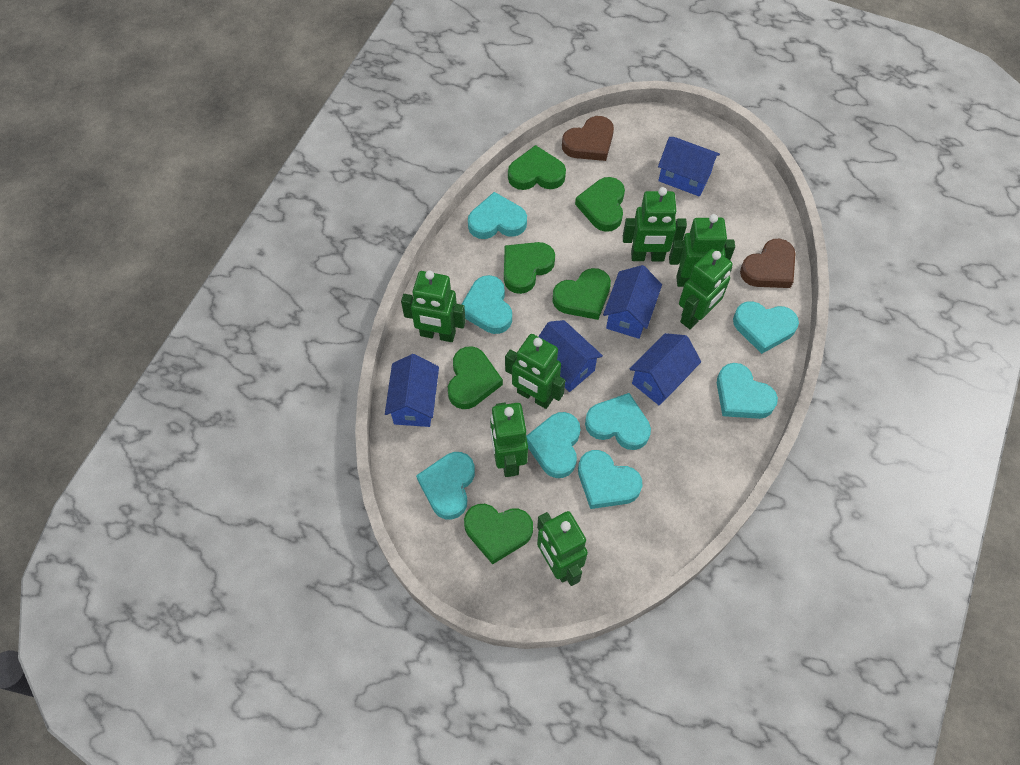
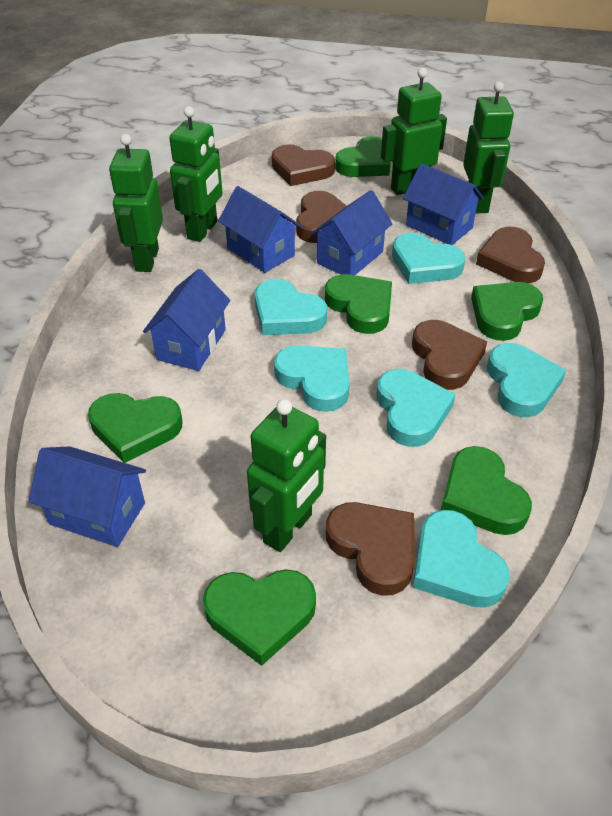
brown heart: [562,116,614,161] [740,239,796,288] = 2 -> [272,144,335,186] [296,191,346,243] [326,502,414,596] [412,320,487,390] [476,227,545,284] = 5
green robot: [401,270,466,342] [490,403,528,477] [505,334,565,409] [537,511,588,586] [623,187,687,261] [669,214,735,287] [679,249,733,329] = 7 -> [109,134,163,272] [169,106,223,242] [247,399,326,552] [381,68,447,195] [463,81,514,213] = 5
turquoise heart: [416,452,475,520] [461,275,512,334] [468,192,527,239] [526,412,580,478] [578,450,643,509] [585,393,651,450] [717,363,778,419] [733,301,799,354] = 8 -> [255,279,327,335] [274,345,350,412] [377,369,456,447] [392,233,465,284] [413,510,510,608] [487,343,566,417] = 6

